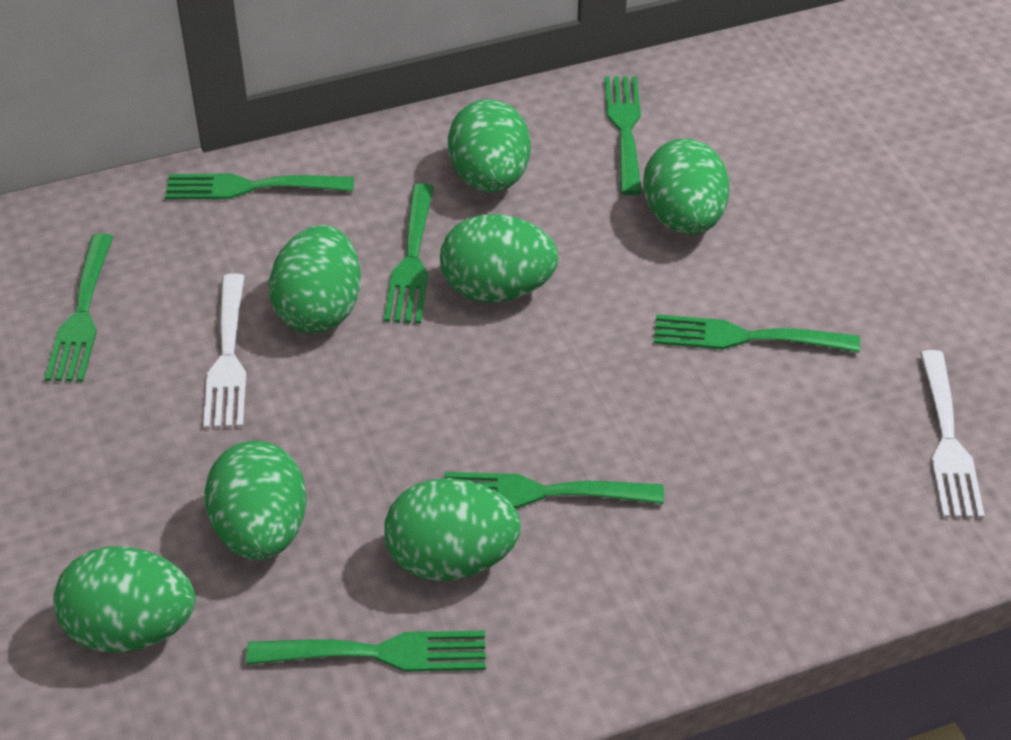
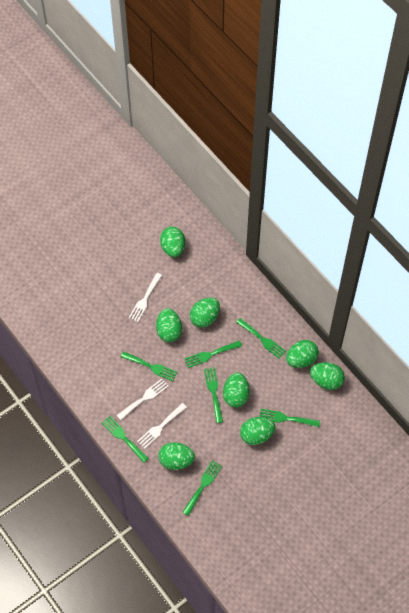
green egg: [53,546,195,652] [204,441,307,560] [269,225,361,334] [384,478,521,581] [440,214,559,303] [448,99,531,193] [643,138,729,235] = 7 -> [156,308,182,342] [158,442,195,470] [160,227,185,257] [190,298,220,328] [223,372,250,408] [240,417,275,445] [286,340,319,368] [310,362,345,390] = 8
white fork: [203,273,246,429] [920,350,985,518] = 2 -> [116,378,169,420] [129,273,162,322] [137,403,187,449] = 3

